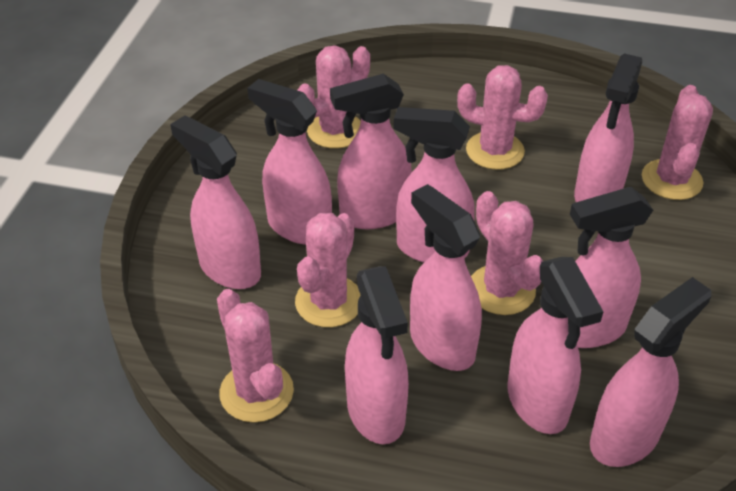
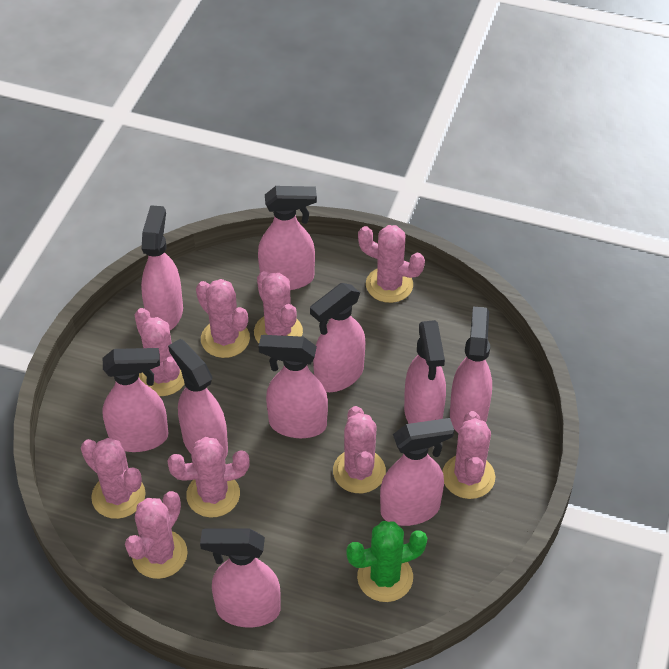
green cactus: none = 0 -> [346,521,427,602] = 1
pink cactus: [217,289,294,423] [295,213,361,327] [297,45,370,148] [457,65,548,170] [471,191,543,315] [642,85,713,200] = 6 -> [81,438,146,519] [125,491,188,579] [134,308,185,396] [167,437,250,518] [196,279,250,358] [254,271,303,343] [333,406,386,493] [358,225,425,303] [442,411,495,499] = 9

